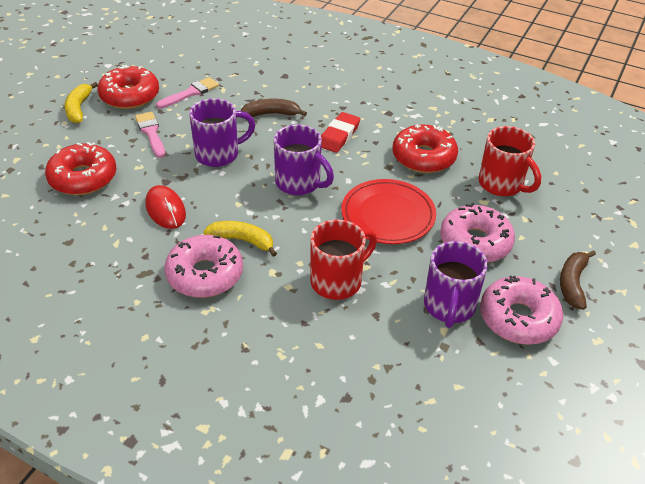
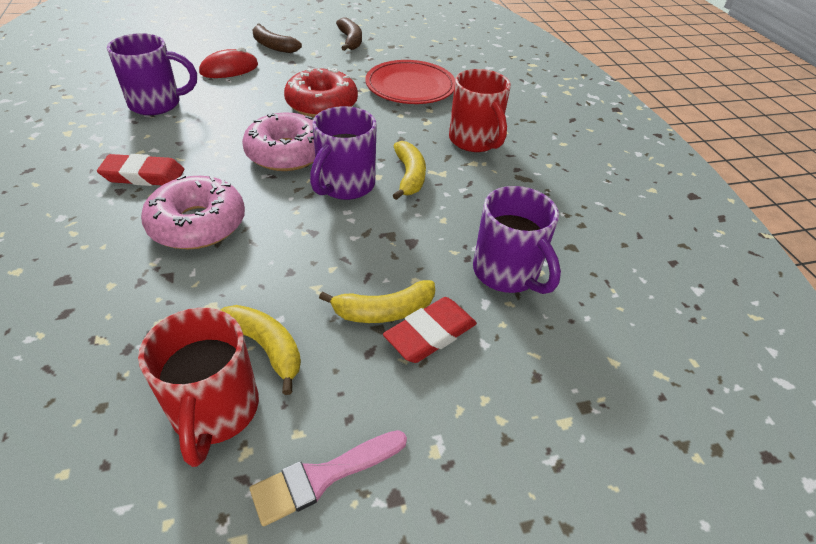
pink brush: [135,112,165,158] [156,77,219,109] = 2 -> [250,430,407,526] = 1
pink donut: [164,235,243,298] [440,203,515,263] [480,276,563,345] = 3 -> [141,175,245,249] [242,113,315,171] = 2
red donut: [45,142,117,195] [98,65,159,109] [393,124,458,173] = 3 -> [284,67,358,118] = 1
red eraser: [321,112,360,153] = 1 -> [97,154,184,186] [383,297,477,363] = 2
yellow banana: [65,82,98,123] [203,221,277,257] = 2 -> [221,305,301,395] [319,280,435,323] [393,141,426,200] = 3

